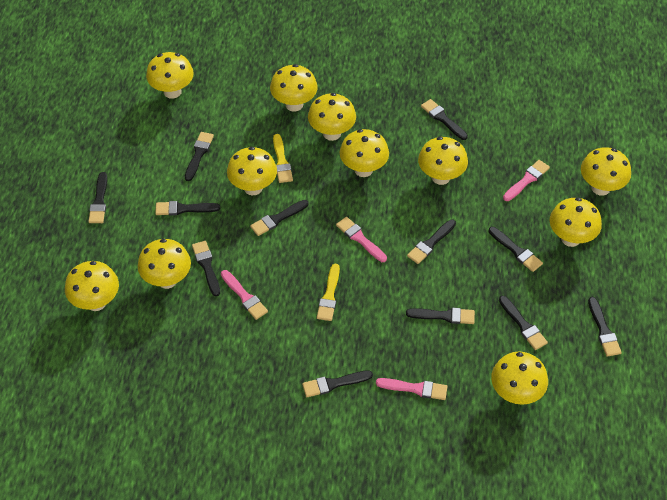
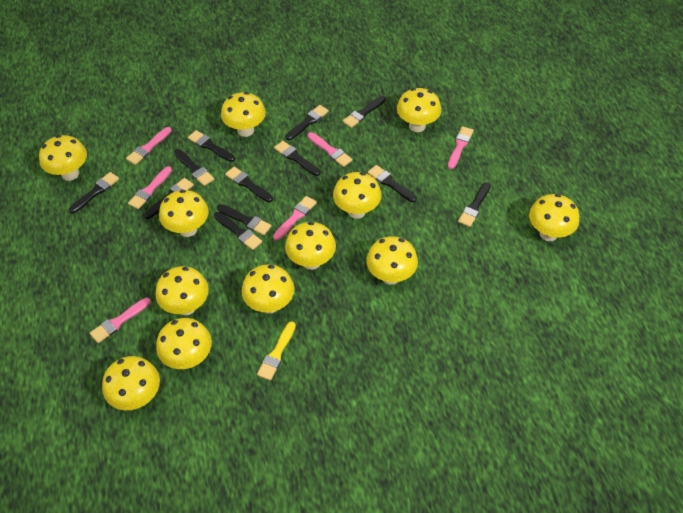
pink brush: [221,270,268,320] [336,217,387,262] [376,378,447,400] [503,160,550,201] = 4 -> [90,298,151,343] [126,127,172,165] [128,167,172,209] [273,196,317,241] [308,132,353,167] [448,126,474,169] = 6
yellow brush: [273,134,293,183] [317,264,340,321] = 2 -> [257,321,296,381] = 1
yellow mushroom: [65,261,119,311] [138,239,191,289] [146,52,194,99] [227,147,277,195] [270,64,318,112] [308,93,356,141] [340,129,389,177] [418,137,468,185] [491,352,548,405] [550,197,602,247] [581,147,631,196] = 11 -> [39,135,87,181] [102,356,160,410] [155,266,209,315] [156,318,212,369] [159,190,209,237] [221,92,266,137] [242,264,294,314] [285,222,336,270] [333,172,381,219] [366,236,418,285] [397,88,441,132] [529,194,579,241] = 12

